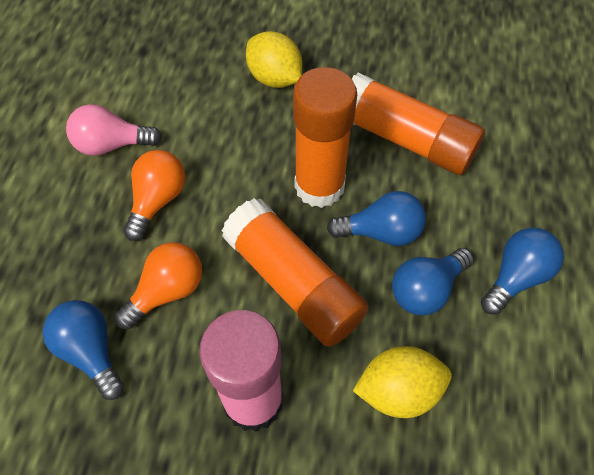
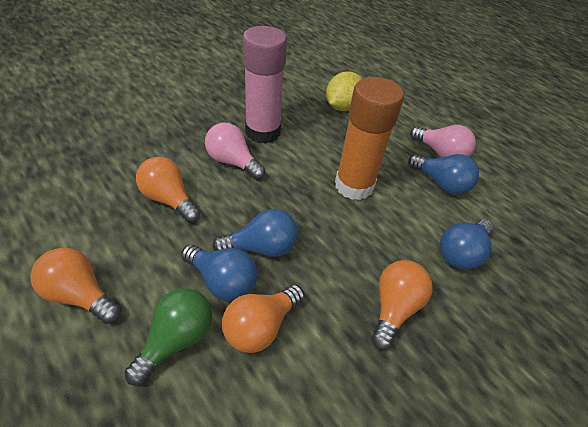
green light bulb: none = 0 -> [125,288,212,386] = 1
orange glue stick: [221,198,369,347] [293,67,357,208] [352,73,485,175] = 3 -> [335,77,404,200] = 1
orange light bulb: [115,242,202,329] [123,150,185,241] = 2 -> [30,248,121,324] [136,157,200,222] [222,284,305,353] [371,260,433,350] = 4
pink light bulb: [66,104,161,156] = 1 -> [205,123,265,180] [410,125,476,157] = 2
yellow lemon: [246,31,302,88] [353,346,452,418] = 2 -> [326,71,362,111] = 1

